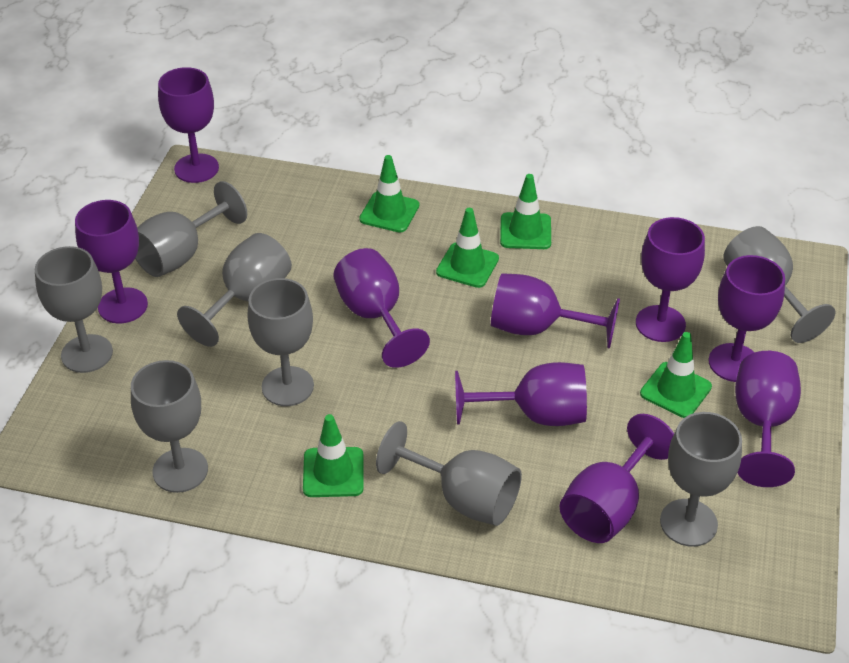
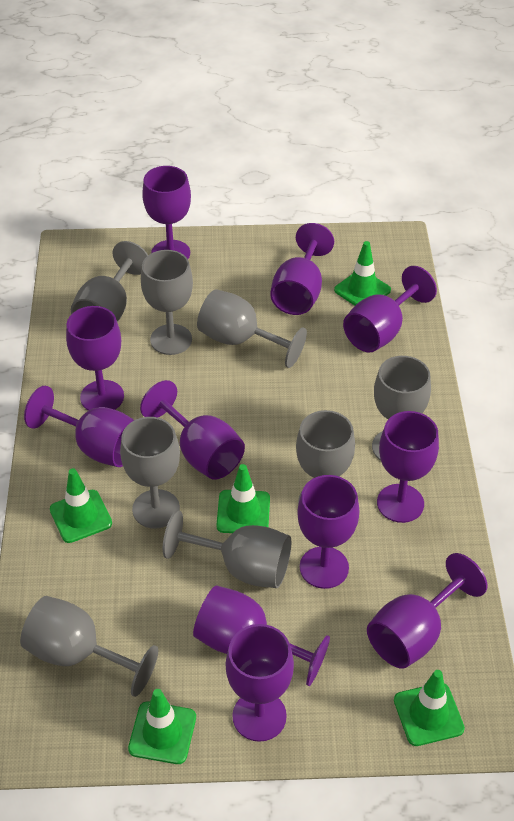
purple goblet: [75,200,148,324] [158,67,219,183] [333,248,430,368] [455,362,587,426] [491,273,620,349] [559,414,674,543] [636,217,705,342] [709,255,785,382] [735,351,801,487] = 9 -> [24,386,134,467] [66,306,124,411] [140,380,245,480] [142,166,191,259] [193,585,330,686] [226,624,294,742] [270,223,334,315] [297,475,359,589] [343,266,437,353] [367,553,487,669] [377,411,439,523] = 11

